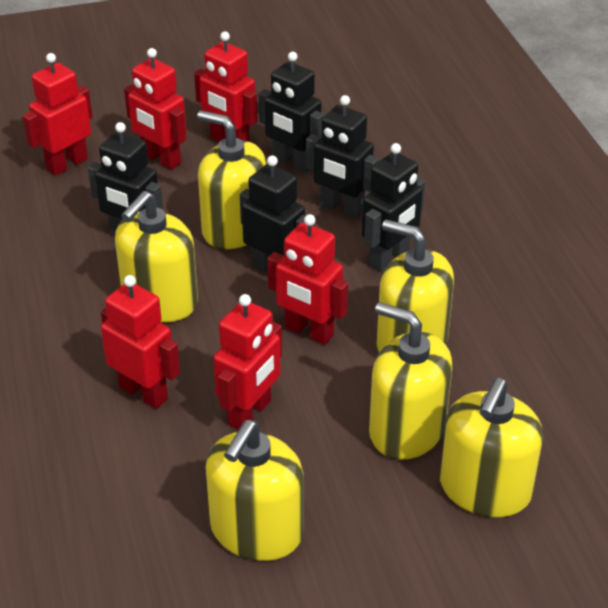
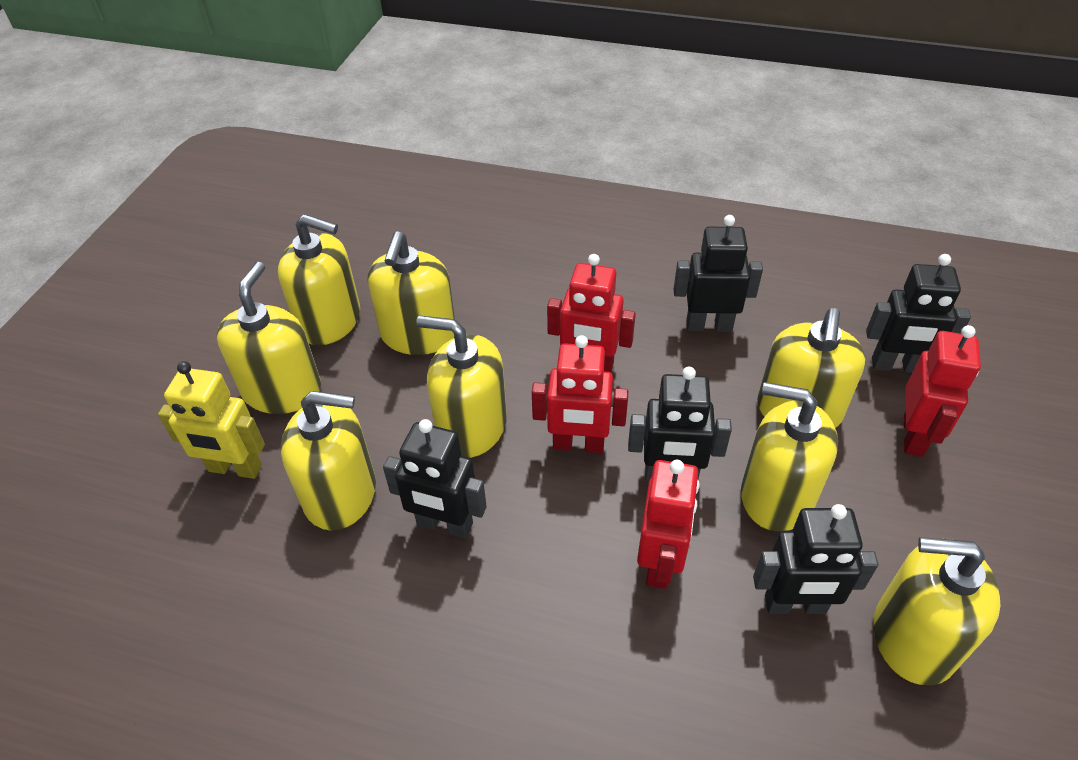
red robot: [23,53,93,176] [101,275,180,409] [124,48,186,170] [194,31,258,142] [214,294,282,430] [268,214,348,345] = 6 -> [532,335,628,453] [547,254,636,372] [637,460,700,589] [904,325,981,457] = 4
yellow robot: none = 0 -> [158,361,265,479] = 1
yellow soap dispenser: [115,191,198,322] [197,110,266,249] [206,420,304,561] [369,302,452,460] [377,219,454,352] [440,378,543,517] = 6 -> [217,262,321,414] [278,214,360,345] [281,391,376,531] [368,231,455,355] [416,315,507,458] [741,382,838,532] [757,308,865,428] [873,537,1000,685] = 8

